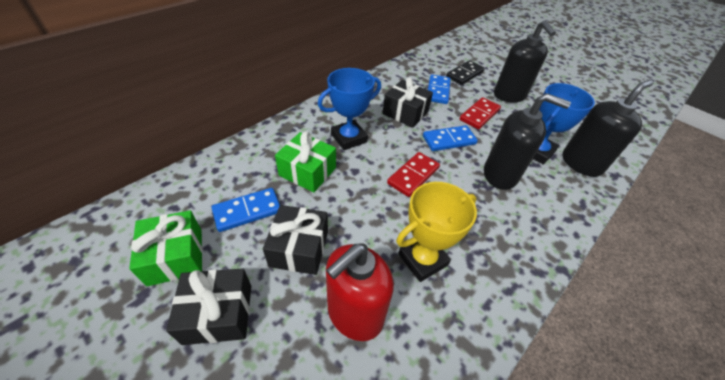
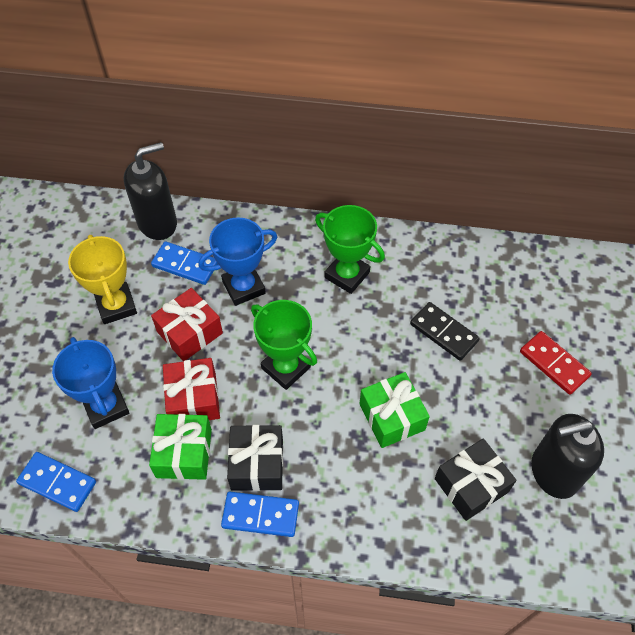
black gift: [166,268,251,345] [263,205,328,275] [382,77,433,128] = 3 -> [227,425,283,491] [435,438,517,521] = 2
black soap dispenser: [484,93,571,190] [494,20,556,103] [562,80,654,177] = 3 -> [124,142,177,240] [531,414,604,499] = 2
green trophy: none = 0 -> [251,300,317,390] [315,205,385,294] = 2
red domino: [387,152,440,197] [460,97,501,129] = 2 -> [520,331,592,395] = 1
red gift: none = 0 -> [151,288,223,361] [163,358,220,420] = 2
red soap dispenser: [326,244,394,341] = 1 -> none = 0

